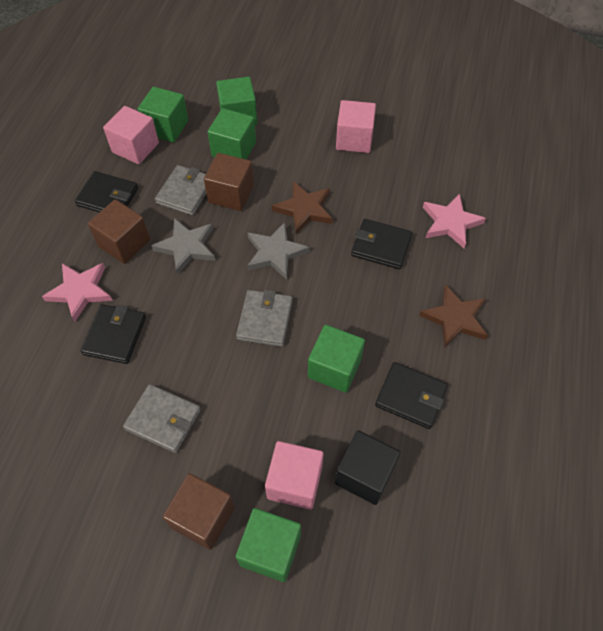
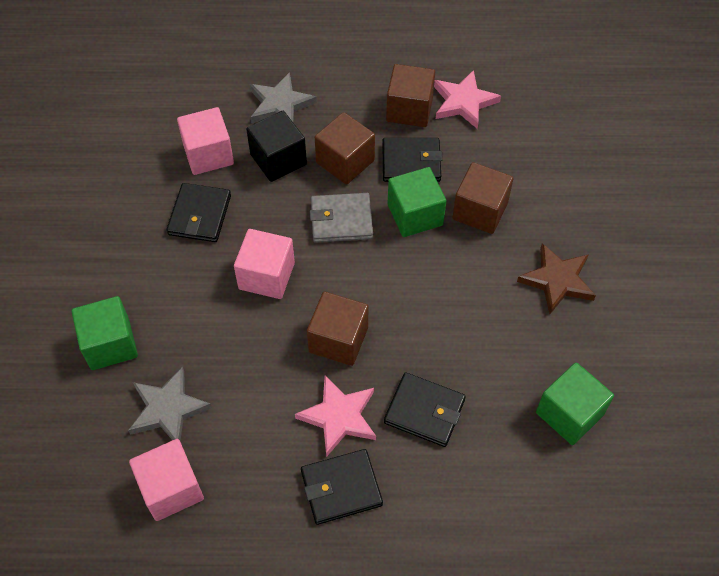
brown cube: [88,199,150,264] [163,473,235,550] [204,153,254,211] = 3 -> [307,292,369,366] [315,112,375,185] [386,64,435,127] [452,162,513,234] = 4
brown star: [272,181,333,235] [419,284,488,348] = 2 -> [517,243,596,314] = 1
green cube: [137,87,188,142] [208,108,256,159] [216,77,257,125] [236,508,301,582] [308,325,365,393] = 5 -> [71,296,138,370] [388,167,446,237] [536,362,614,445] = 3
grey wallet: [123,384,201,453] [155,165,206,216] [236,290,293,347] = 3 -> [310,193,373,243] = 1

